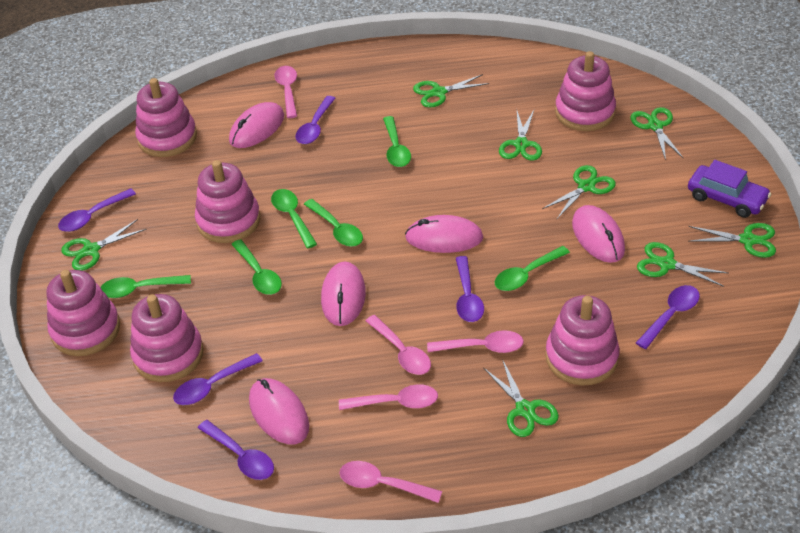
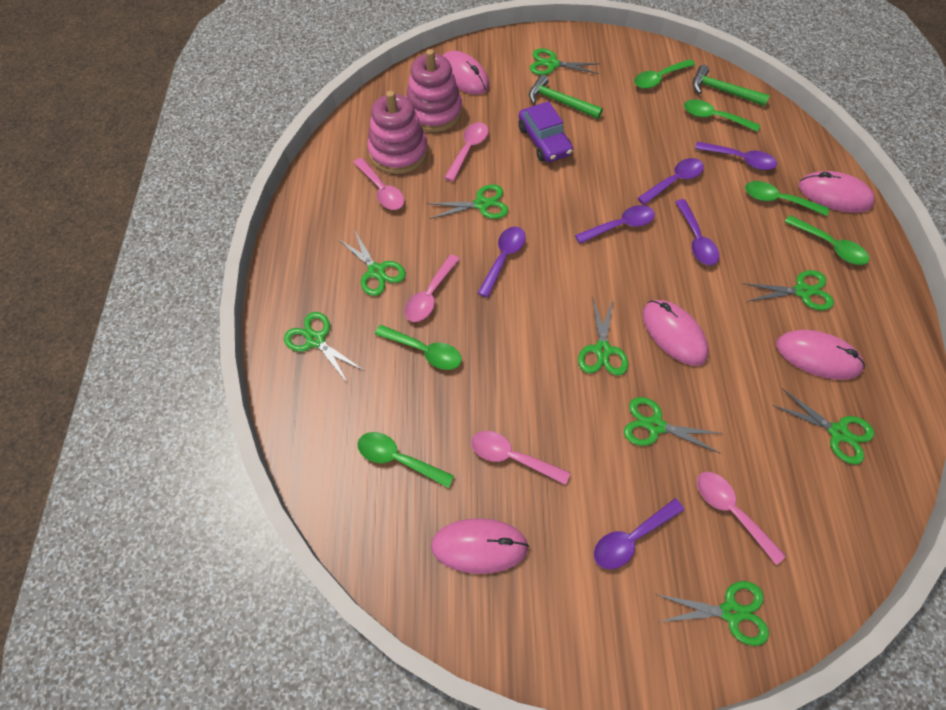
green hammer: none = 0 -> [529,75,603,119] [693,65,770,106] = 2
green scissors: [61,219,147,271] [413,74,490,107] [483,359,559,437] [499,110,542,161] [542,165,616,219] [630,107,683,160] [637,242,728,287] [688,223,776,258] = 8 -> [284,312,365,384] [337,230,406,296] [426,184,509,219] [530,48,600,75] [578,299,628,376] [624,397,723,454] [655,581,769,646] [743,270,834,310] [772,388,875,464] = 9
pink stacking toy: [46,270,120,356] [130,294,204,382] [135,78,197,157] [195,160,260,243] [545,295,620,385] [555,51,616,131] = 6 -> [368,91,428,174] [406,49,462,132] = 2

